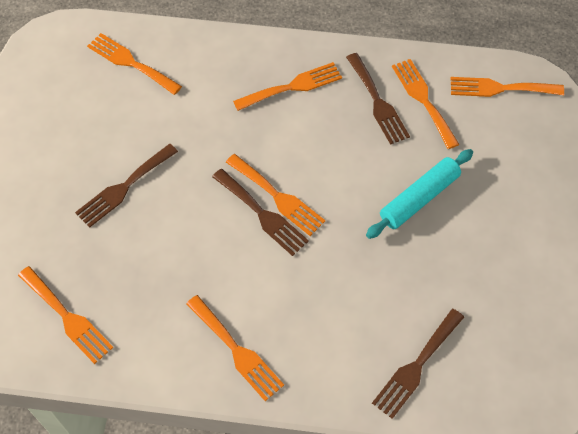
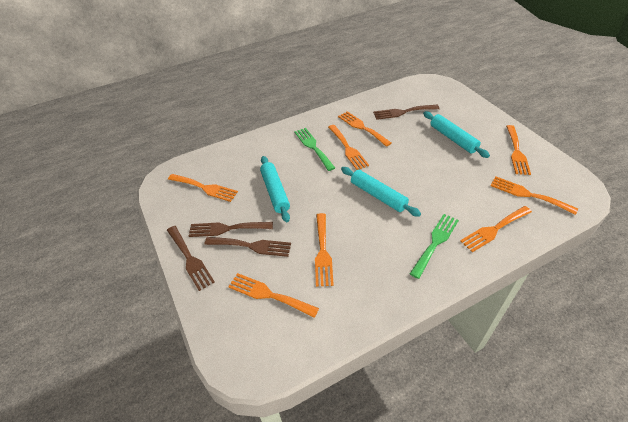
green fork: none = 0 -> [294,128,335,171] [410,214,459,279] = 2
orange fork: [18,266,113,364] [87,33,182,95] [186,295,284,401] [226,154,325,236] [233,62,342,111] [392,59,460,149] [451,77,564,97] = 7 -> [168,174,238,202] [228,273,319,318] [315,213,334,287] [328,125,369,170] [338,111,392,147] [460,206,532,252] [490,176,578,215] [506,125,531,175] = 8
turquoise rolling pin: [366,149,473,239] = 1 -> [260,156,290,222] [341,167,421,217] [423,111,490,158] = 3

